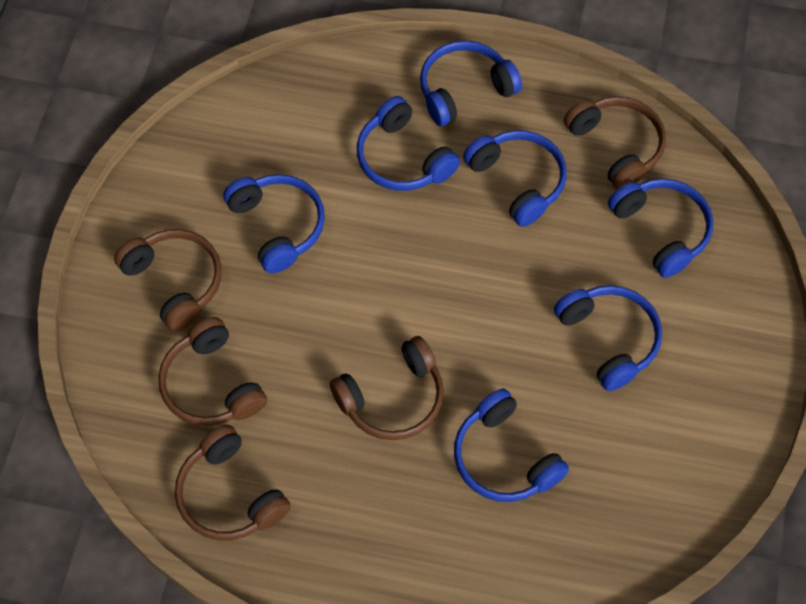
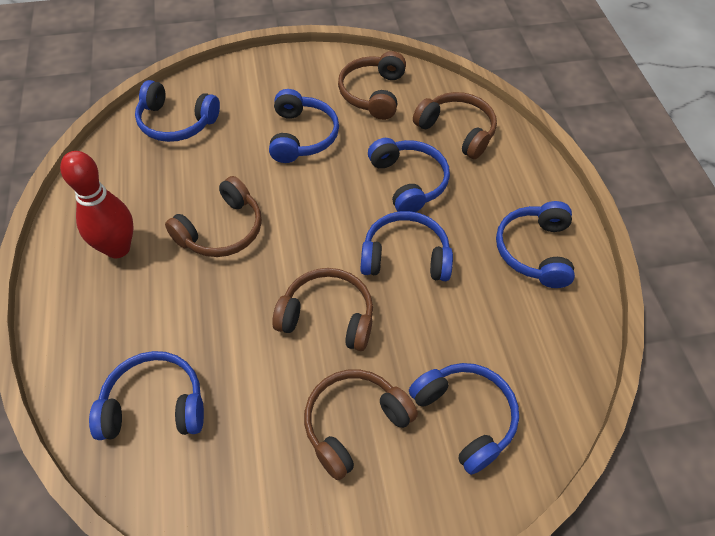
red bowling pin: none = 0 -> [60,151,134,258] = 1

